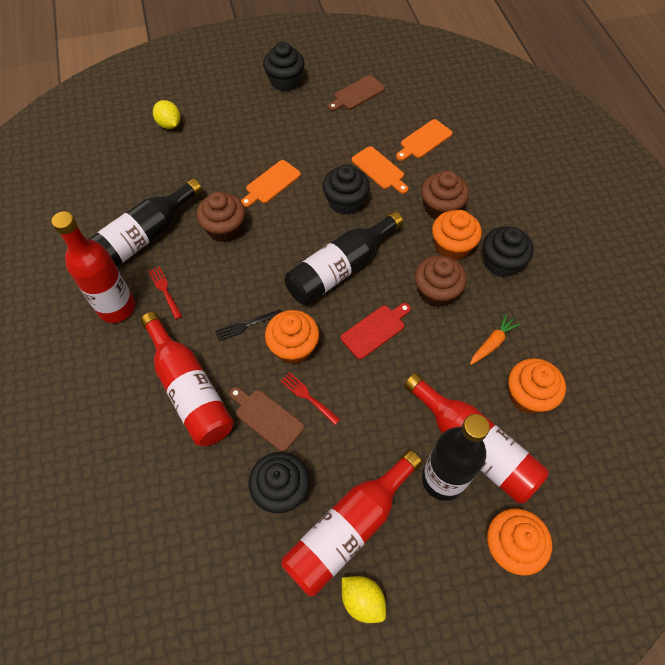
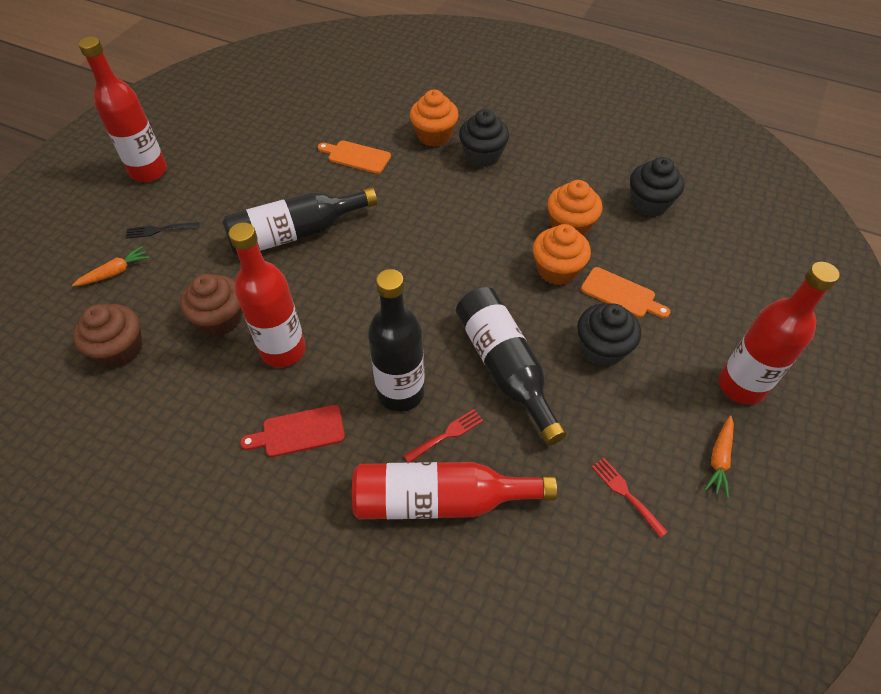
black cupcake: [248,452,310,513] [263,42,305,92] [322,164,370,215] [483,226,534,277] = 4 -> [459,109,509,167] [577,303,641,367] [630,157,684,216] = 3
brown cupcake: [196,192,245,242] [415,255,467,307] [421,171,469,219] = 3 -> [73,304,142,367] [180,274,242,336] = 2
brown cutting board: [229,387,304,452] [328,75,385,111] = 2 -> none = 0
orange carrot: [470,314,520,365] = 1 -> [72,246,150,286] [704,415,734,498] = 2
orange cupcake: [265,310,319,364] [432,210,482,260] [487,508,552,576] [508,358,566,414] = 4 -> [410,90,459,147] [533,224,591,285] [547,180,602,236] = 3
orange cutting board: [241,160,301,207] [352,146,408,194] [396,119,452,161] = 3 -> [318,141,391,174] [581,267,670,318] = 2
yellow lemon: [153,100,180,129] [342,576,386,623] = 2 -> none = 0

